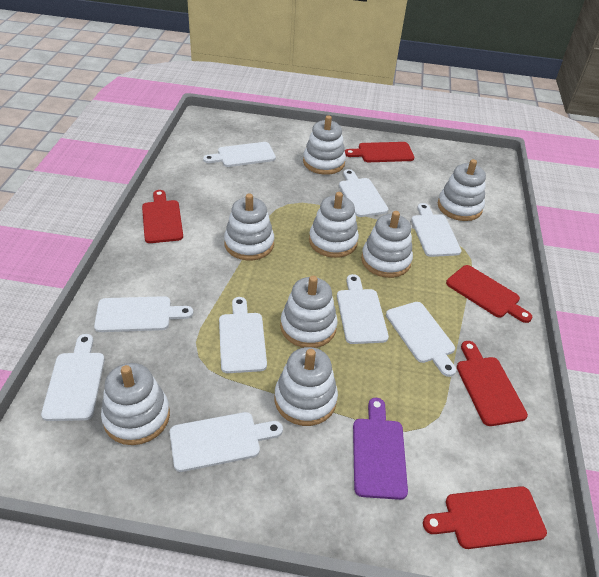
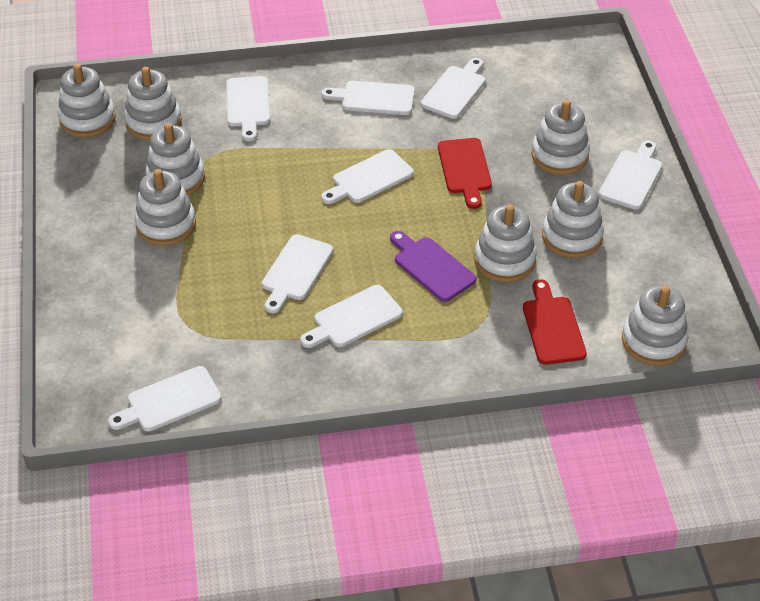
red cutting board: [142,190,183,243] [345,142,414,162] [423,486,547,549] [446,265,532,323] [457,341,528,426] = 5 -> [438,138,492,209] [523,279,587,365] = 2
white cutting board: [41,334,105,421] [94,296,193,332] [170,412,283,472] [203,142,276,167] [219,297,267,373] [337,274,389,344] [339,169,388,217] [386,302,456,377] [411,203,461,257] = 9 -> [108,366,222,432] [226,76,270,141] [262,234,333,313] [300,285,403,348] [321,80,415,115] [321,149,414,204] [421,58,486,119] [599,140,663,210] = 8

